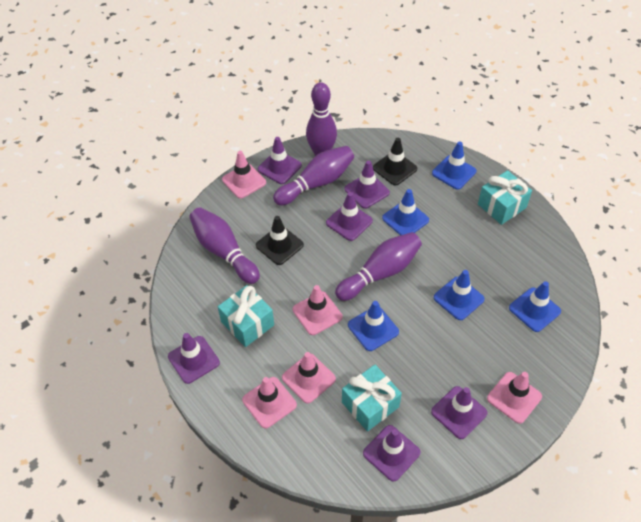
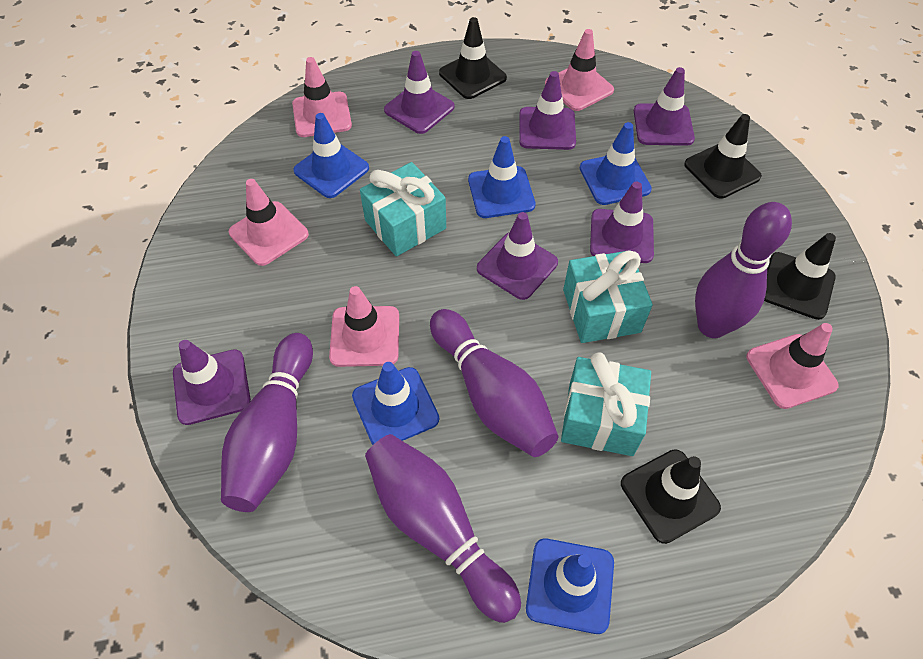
black traffic cone: [256,216,304,265] [373,138,417,186] = 2 -> [439,17,507,99] [621,449,721,544] [684,114,762,199] [764,233,836,320] = 4

